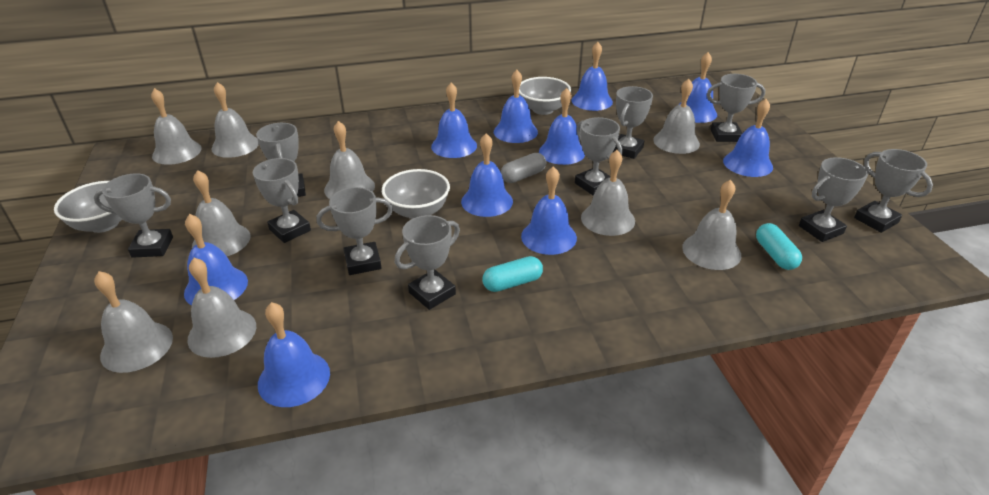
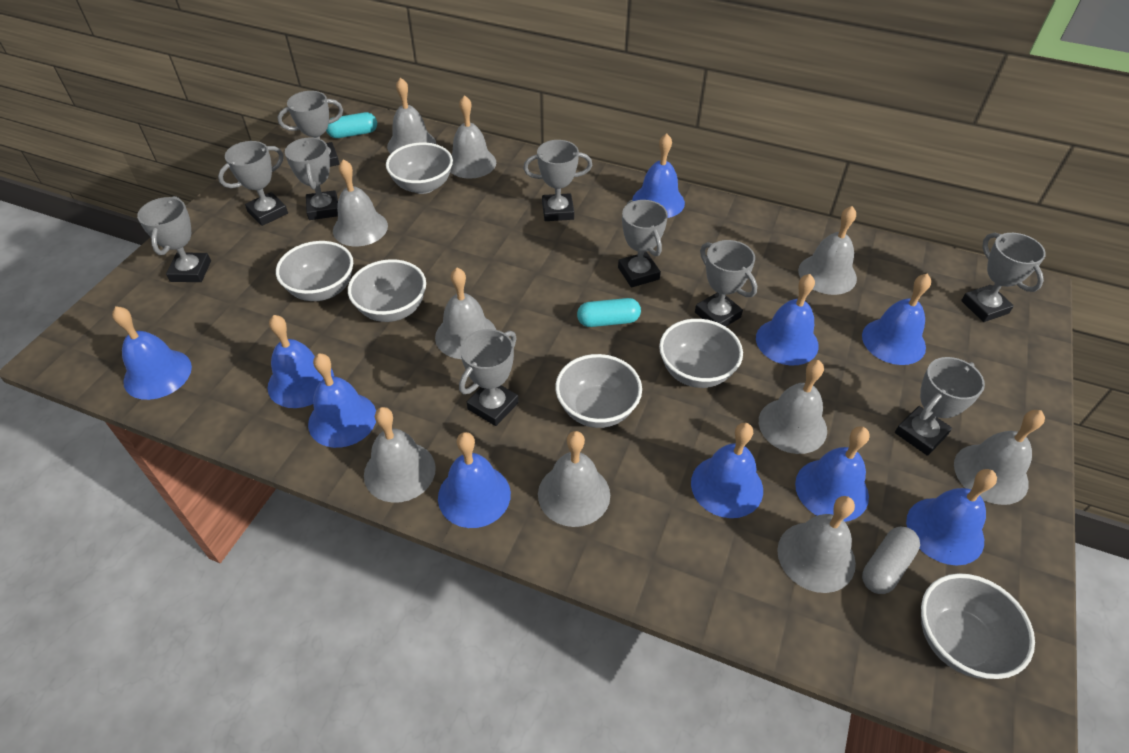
grey bell: [94,271,173,373] [151,88,201,165] [187,258,256,358] [192,170,250,256] [212,82,259,158] [324,121,375,199] [581,150,635,236] [653,79,700,154] [682,180,741,270] = 9 -> [333,159,388,246] [364,407,436,503] [387,77,436,154] [435,268,496,359] [450,95,496,179] [538,431,610,527] [759,360,827,454] [777,496,856,593] [798,206,857,295] [954,410,1045,505] = 10
grey bowl: [54,181,122,233] [382,169,450,219] [519,77,571,115] = 3 -> [276,241,353,301] [348,259,426,322] [386,142,453,194] [555,354,642,428] [659,319,743,388] [921,573,1035,679] = 6

